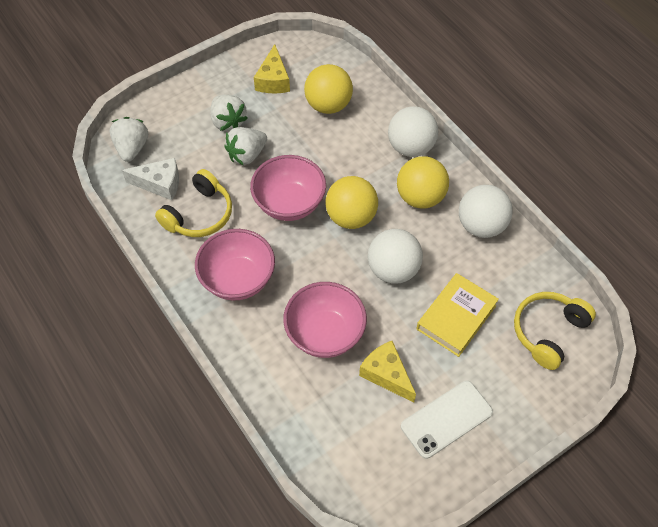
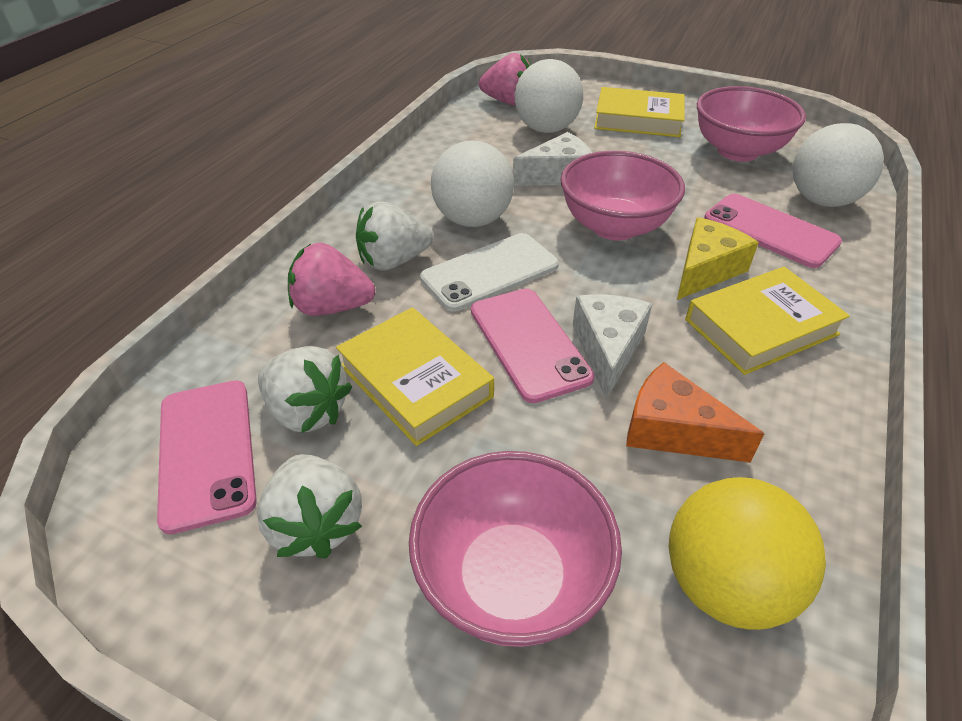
orange cheese: none = 0 -> [626,362,764,462] = 1
pink phone: none = 0 -> [157,380,257,534] [471,289,594,403] [704,194,842,268] = 3
pink strawberry: none = 0 -> [288,243,375,316] [479,53,531,106] = 2
white cheese: [122,158,179,200] = 1 -> [513,132,592,186] [573,294,652,400] = 2
yellow ball: [304,64,353,114] [326,176,378,229] [397,156,449,209] = 3 -> [668,477,826,630] = 1
yellow book: [416,273,499,357] = 1 -> [336,307,494,446] [594,87,685,137] [685,267,850,375] = 3
yellow cheese: [254,44,290,93] [359,341,416,403] = 2 -> [677,217,759,300] = 1
yellow headphones: [155,169,232,237] [514,292,596,370] = 2 -> none = 0

